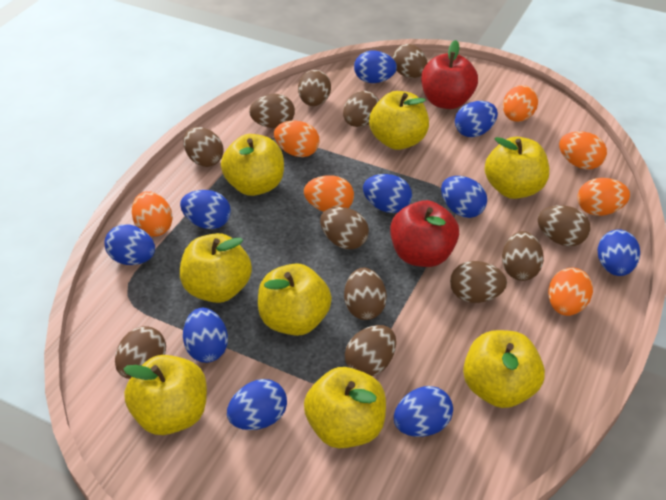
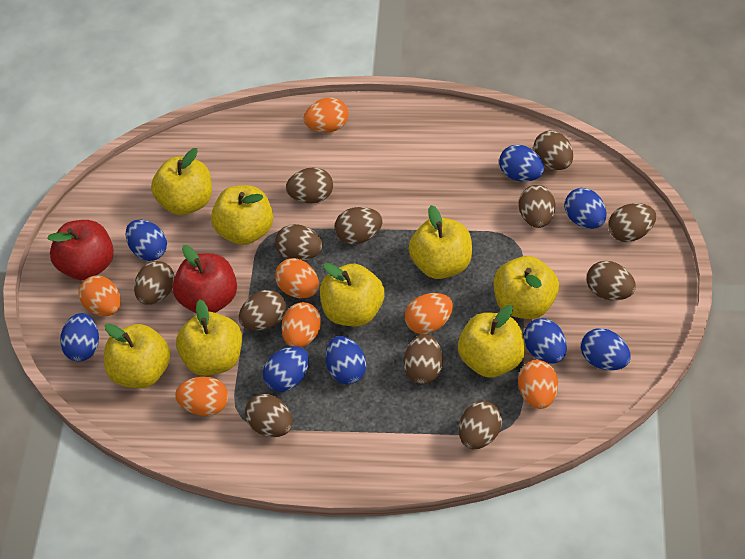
blue egg: [104,225,155,265] [180,190,231,229] [183,308,228,363] [227,379,287,430] [354,51,397,83] [363,174,412,213] [394,386,453,437] [441,176,487,218] [455,101,498,137] [597,230,640,276] = 10 -> [60,313,99,361] [126,220,167,261] [263,346,309,392] [326,336,366,385] [499,145,544,182] [524,318,567,364] [565,188,606,229] [581,328,631,370] = 8

